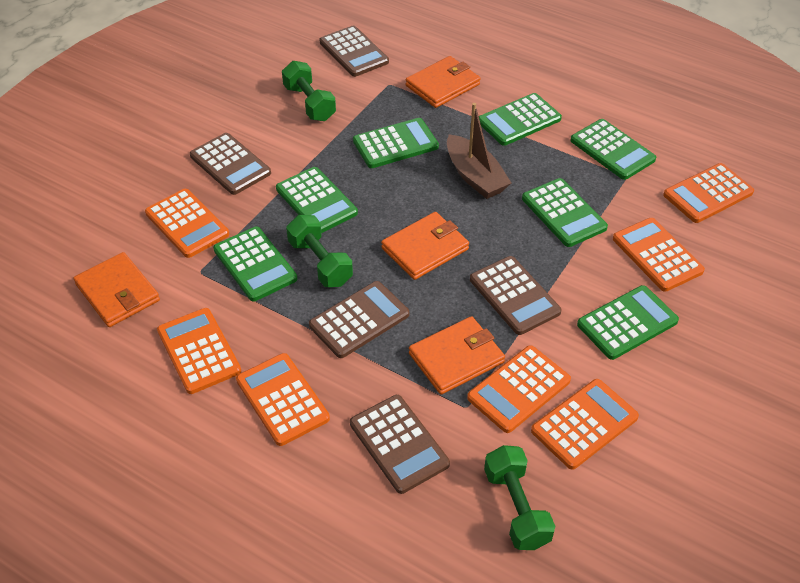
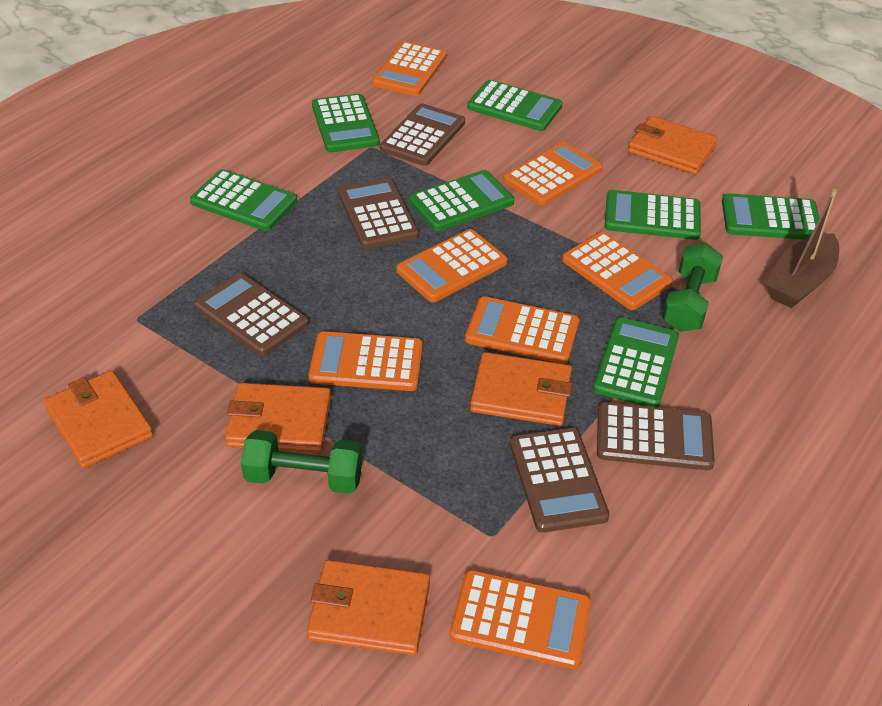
green dumbbell: [282,61,336,121] [286,215,353,287] [484,445,555,550] = 3 -> [241,430,363,494] [663,243,723,332] = 2
orange wallet: [73,252,160,327] [381,212,469,280] [406,56,480,108] [409,316,505,394] = 4 -> [44,370,153,468] [225,383,331,452] [307,560,430,655] [470,352,572,426] [628,116,718,174] = 5

